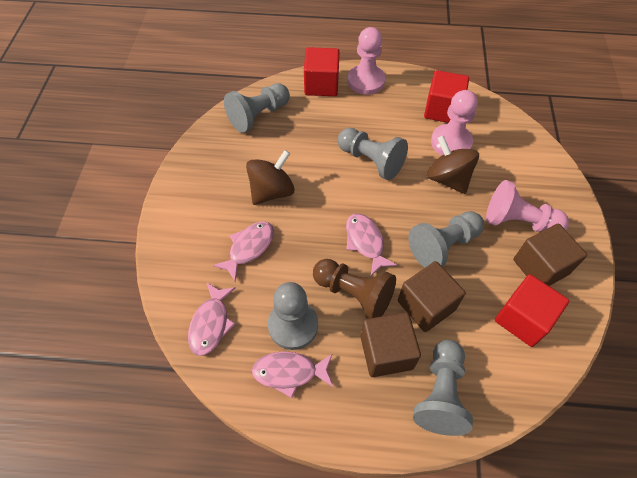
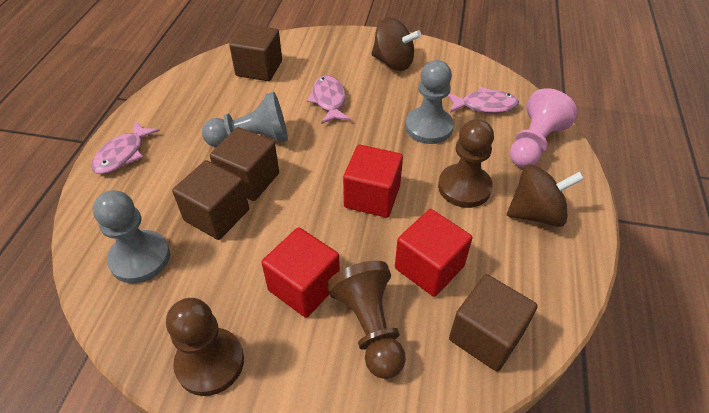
brown cube: [361,312,421,377] [398,261,466,332] [513,224,587,286] = 3 -> [172,160,249,240] [210,127,279,201] [229,24,282,81] [449,274,538,372] = 4
brown pawn: [313,259,396,319] = 1 -> [166,298,244,396] [327,261,406,379] [438,119,494,208] = 3
grey pawn: [224,83,290,133] [268,282,318,350] [338,128,408,180] [408,211,484,267] [413,340,473,436] = 5 -> [93,190,170,283] [202,92,288,147] [405,60,454,144] = 3
pink fish: [188,282,236,356] [213,222,274,282] [252,351,333,398] [346,213,397,276] = 4 -> [91,121,160,174] [307,76,351,124] [448,87,519,113] = 3
pink pawn: [348,27,385,95] [431,90,478,155] [486,180,569,232] = 3 -> [510,88,578,168] = 1

